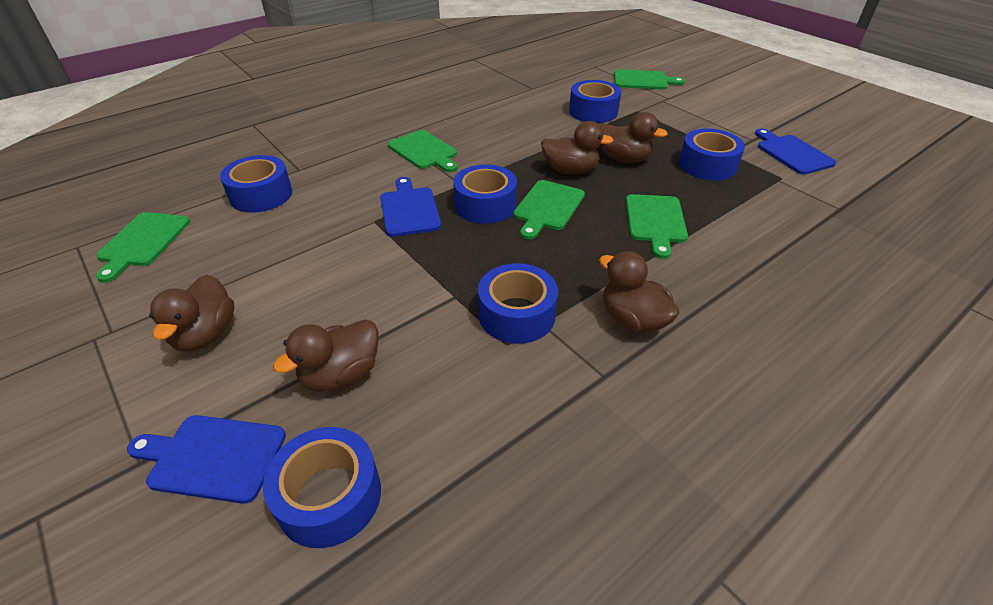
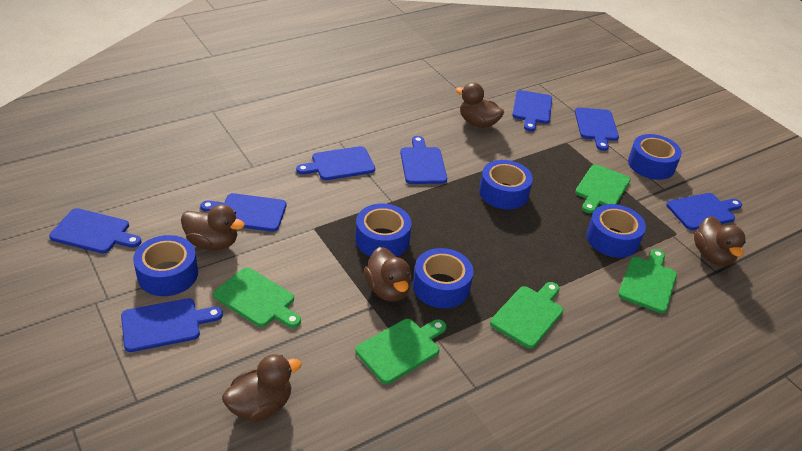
blue cutting board: [127,415,286,504] [380,177,441,237] [755,128,836,175] = 3 -> [49,208,141,253] [121,298,223,352] [200,193,286,232] [296,146,375,180] [400,136,447,184] [512,90,552,131] [575,108,619,151] [666,193,742,230] = 8

